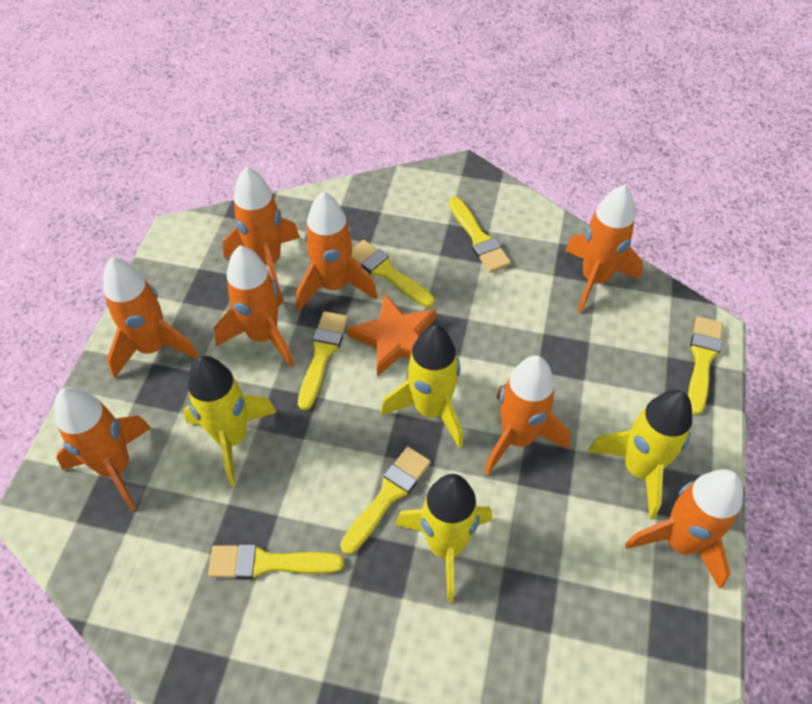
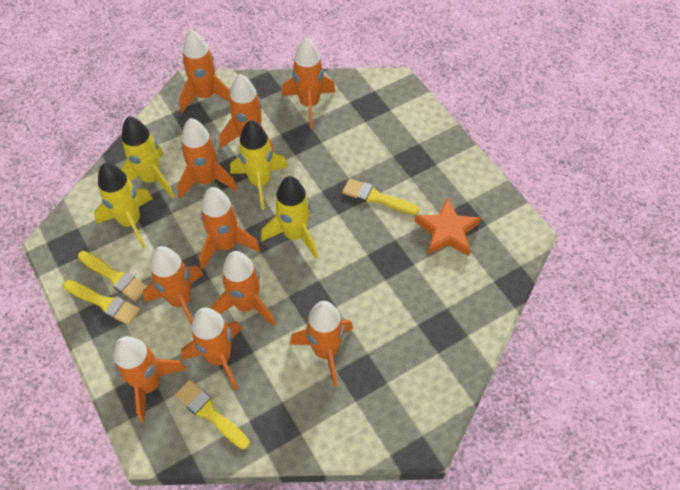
orange rocket: [54,387,151,511] [103,258,199,379] [214,245,294,367] [223,167,300,288] [296,191,378,311] [484,355,571,475] [565,184,643,312] [625,469,743,589] = 8 -> [114,336,186,422] [143,246,204,326] [177,118,237,199] [179,29,230,112] [181,308,242,390] [199,187,260,270] [211,251,276,327] [219,74,274,153] [282,38,336,129] [289,301,353,387] = 10
yellow brush: [208,544,344,579] [298,311,348,410] [340,447,431,554] [352,240,434,307] [449,197,511,273] [688,316,723,415] = 6 -> [63,280,140,325] [78,251,148,301] [175,380,250,449] [342,178,419,215] = 4

